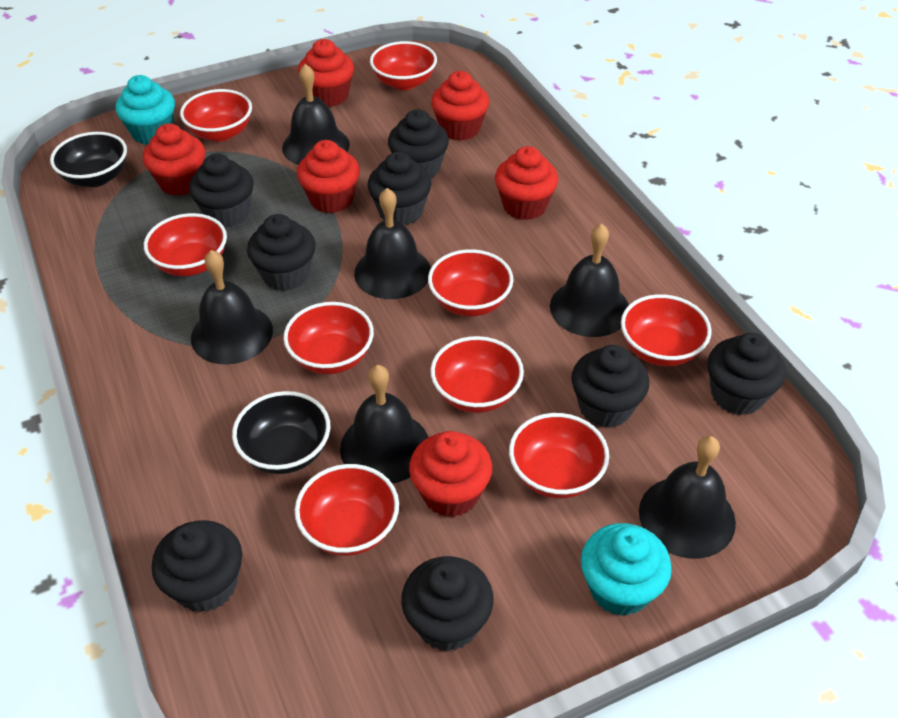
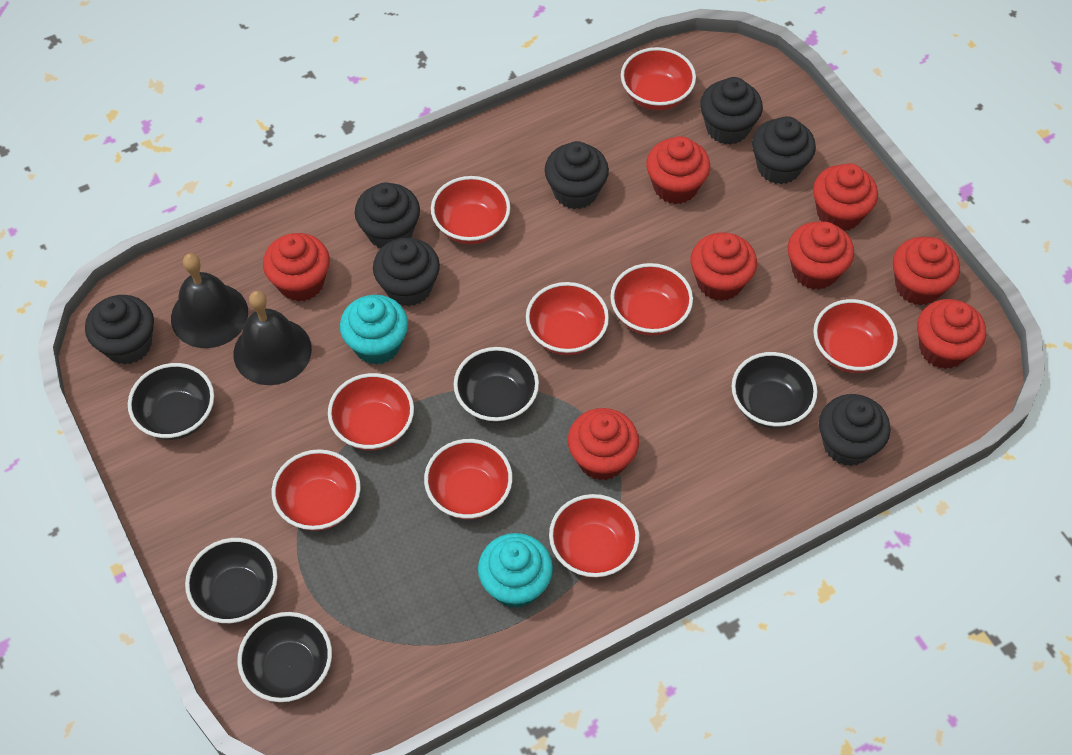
black bell: [191,250,273,365] [282,64,350,165] [340,365,429,484] [354,188,431,299] [550,223,629,337] [639,436,736,559] = 6 -> [171,254,248,348] [233,291,312,385] = 2
black bowl: [50,132,127,187] [232,391,331,474] = 2 -> [128,363,214,440] [185,538,278,623] [237,612,332,702] [454,347,539,423] [732,352,817,428] = 5
black cupcake: [152,520,242,613] [189,154,254,228] [247,214,316,291] [368,152,431,225] [388,109,449,179] [401,556,494,652] [572,345,649,428] [707,333,786,415] = 8 -> [85,295,154,365] [355,182,420,248] [373,238,440,306] [544,141,609,209] [700,77,763,145] [752,116,816,184] [819,394,890,466] = 7
red cupcake: [143,124,205,196] [297,140,360,213] [298,39,354,107] [409,431,492,517] [431,71,489,141] [495,146,558,220] = 6 -> [263,233,330,302] [568,408,639,480] [646,136,710,204] [691,232,757,301] [788,221,854,290] [813,163,878,231] [893,237,960,306] [917,299,986,369] = 8

